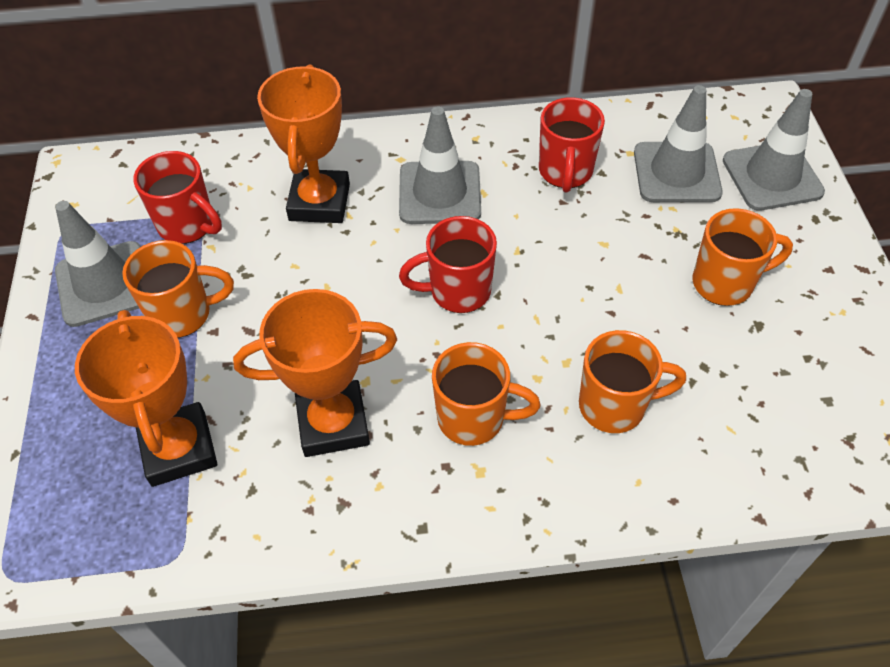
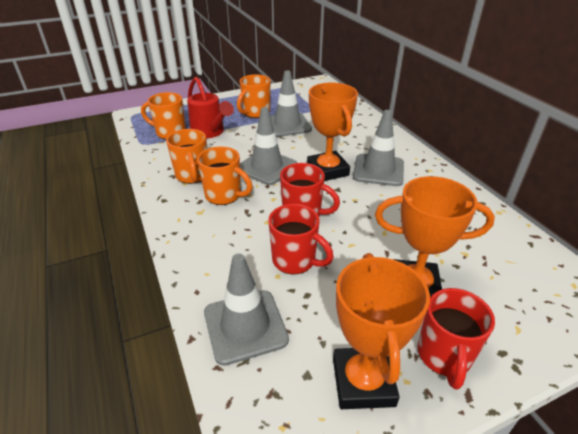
red watering can: none = 0 -> [187,77,234,139] = 1

